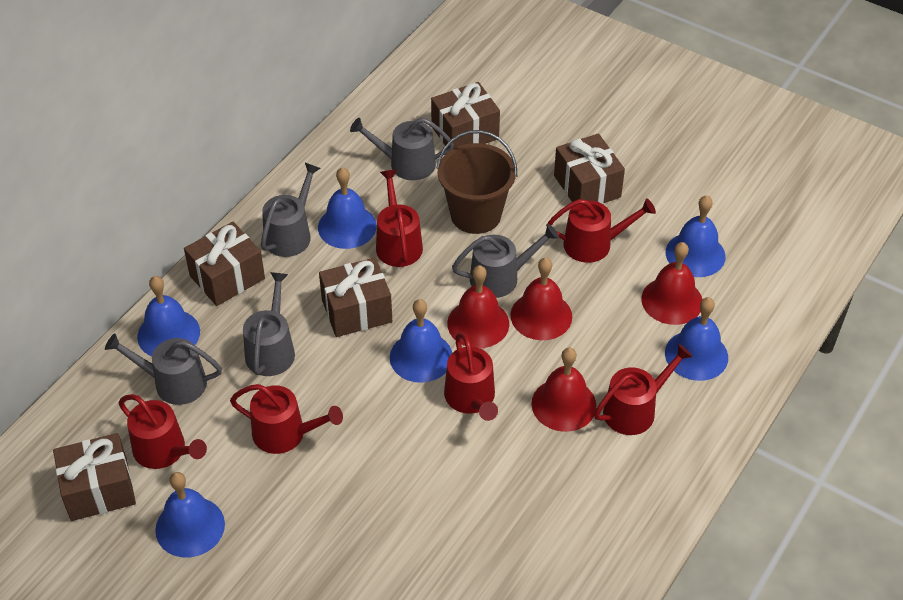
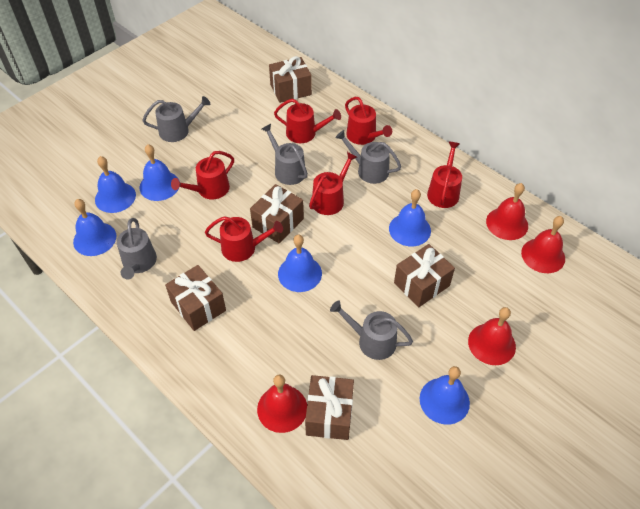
brown bucket: [436,130,517,234] = 1 -> none = 0

